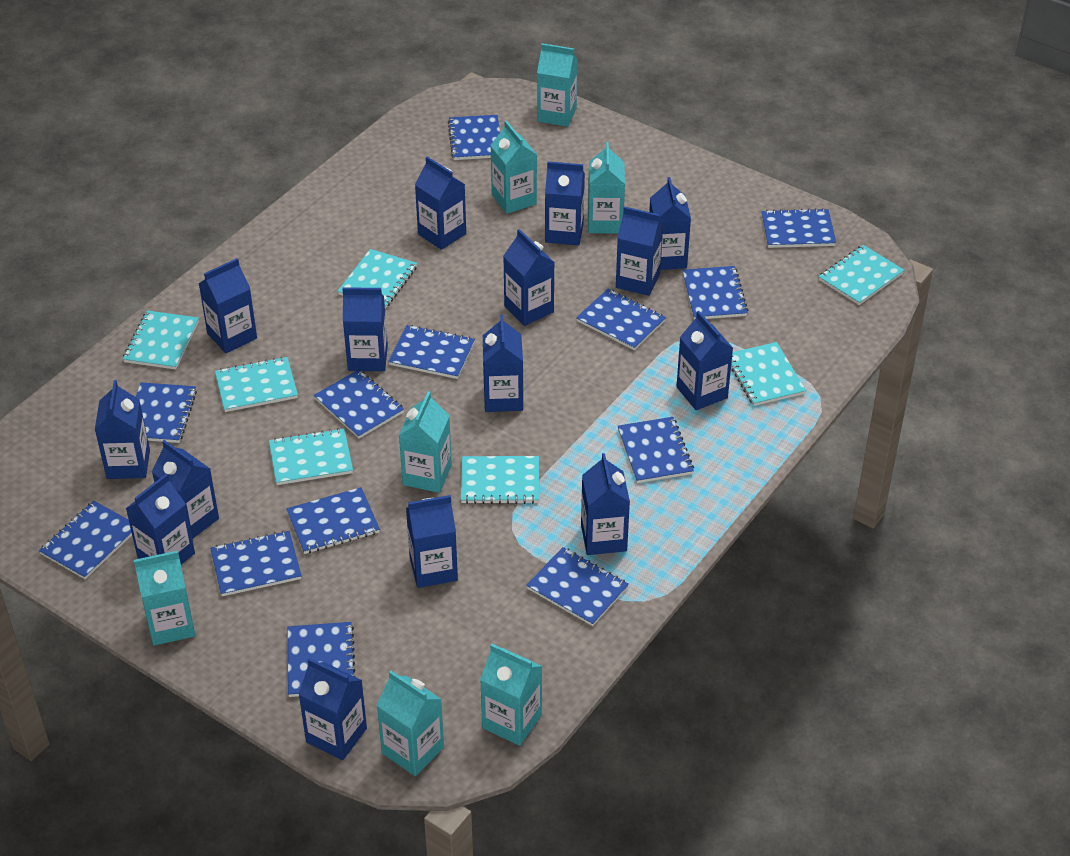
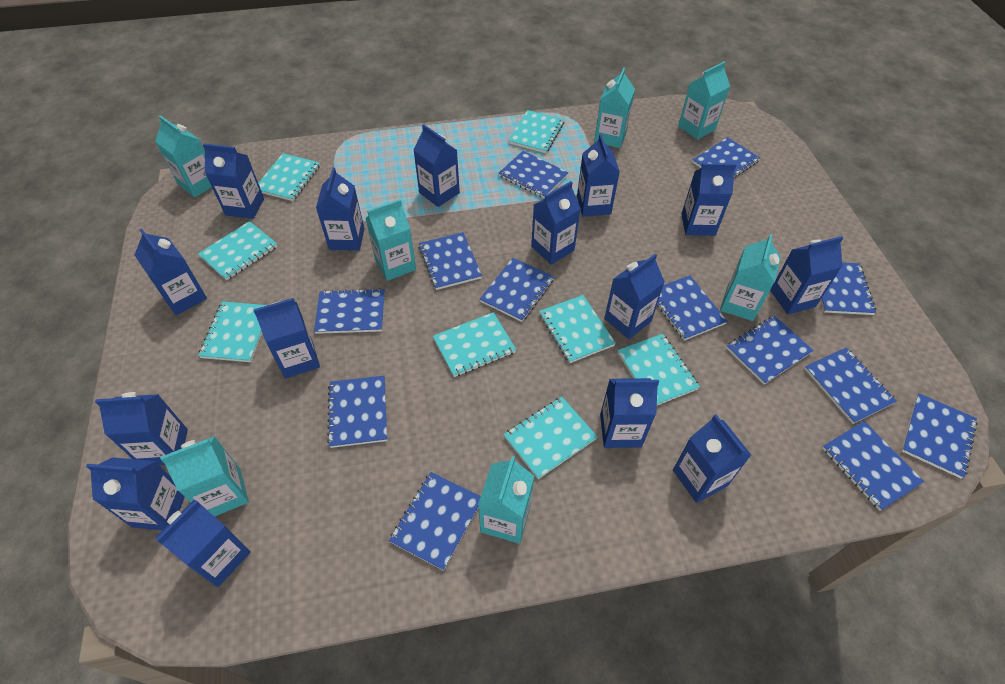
turquoise notebook: [123,310,199,370] [215,357,298,412] [269,428,353,485] [338,249,417,309] [461,456,539,504] [731,342,806,406] [818,245,904,305] = 7 -> [198,221,278,280] [198,301,267,362] [258,153,320,201] [433,312,516,377] [504,397,598,479] [508,110,564,153] [539,295,616,363] [618,334,700,405] = 8

